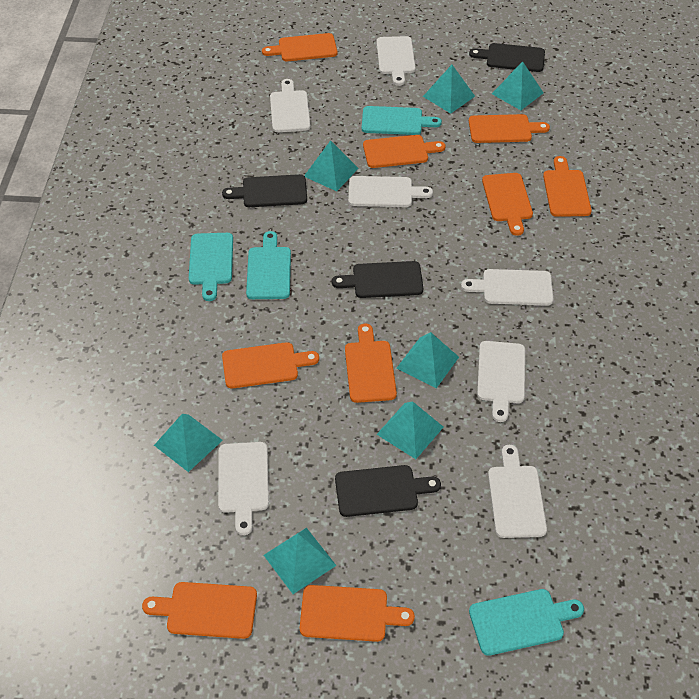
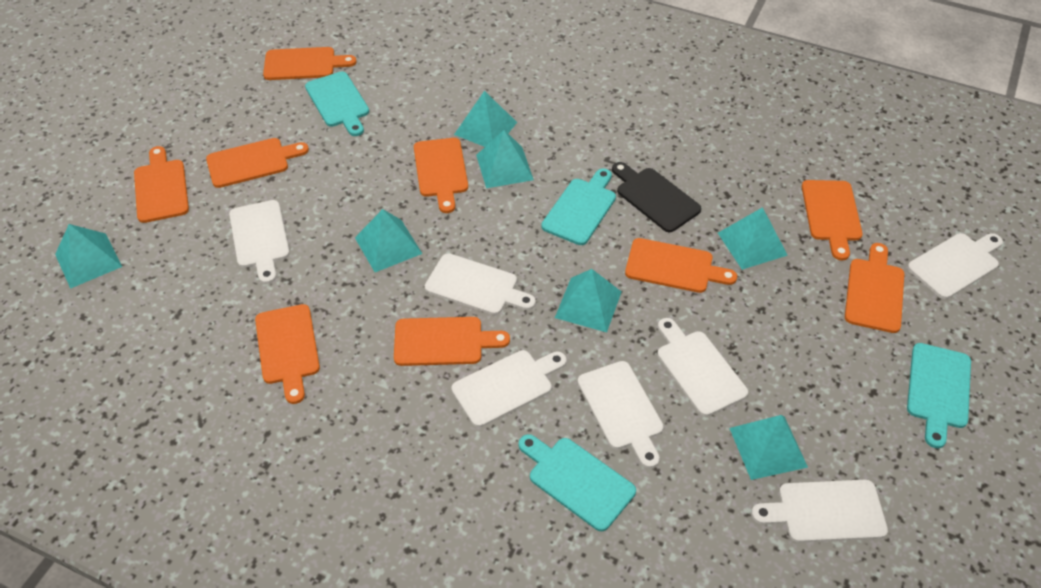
black cutting board: [222,174,307,207] [332,261,423,298] [335,465,441,517] [469,43,545,72] = 4 -> [612,162,701,232] = 1

